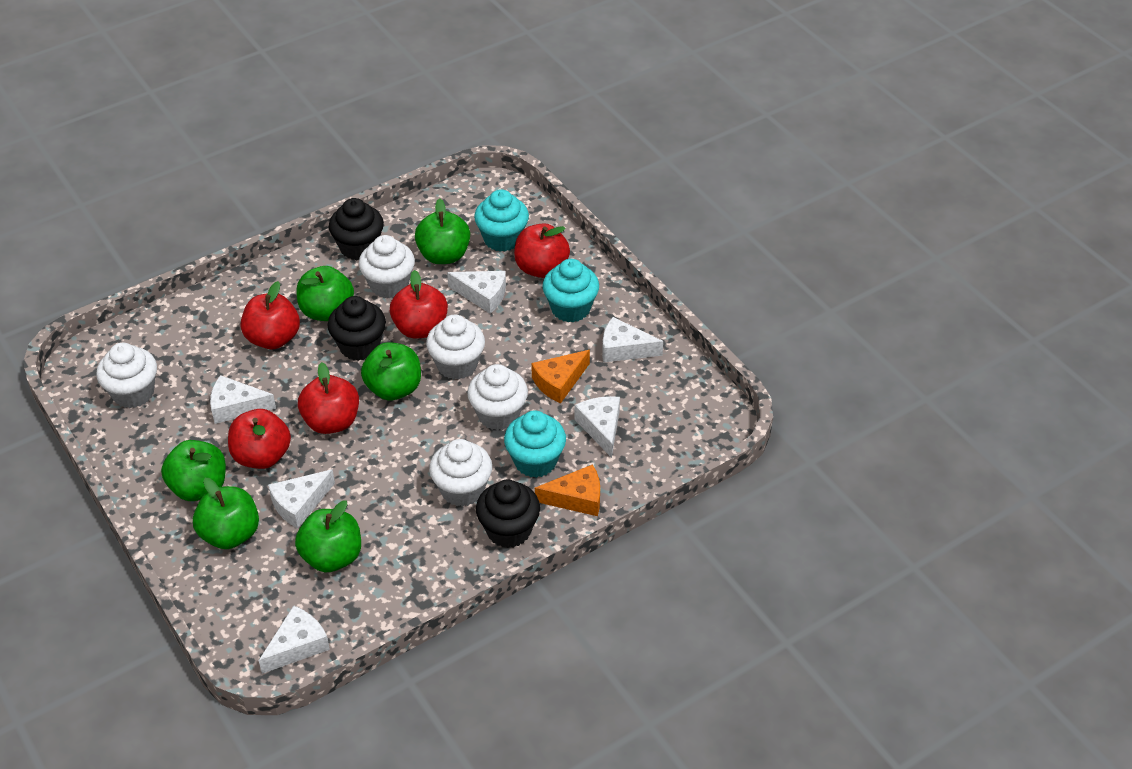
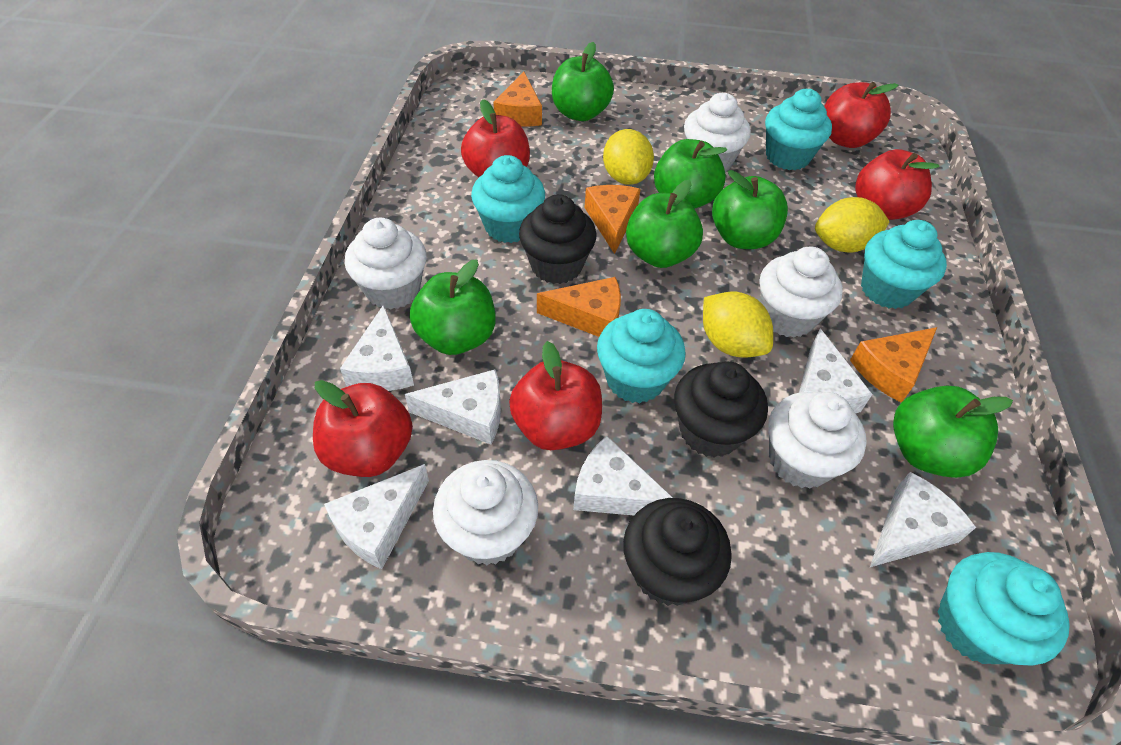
orange cheese: [531,350,590,404] [535,464,600,516] = 2 -> [493,72,542,127] [537,277,621,337] [584,185,641,254] [850,327,937,403] = 4
turquoise cupcake: [474,189,529,252] [504,410,566,478] [542,259,599,322] = 3 -> [471,155,545,243] [597,309,686,403] [765,89,832,170] [861,220,947,309] [938,552,1070,665] = 5
yellow lemon: none = 0 -> [603,129,654,185] [703,291,773,358] [815,197,890,252] = 3

